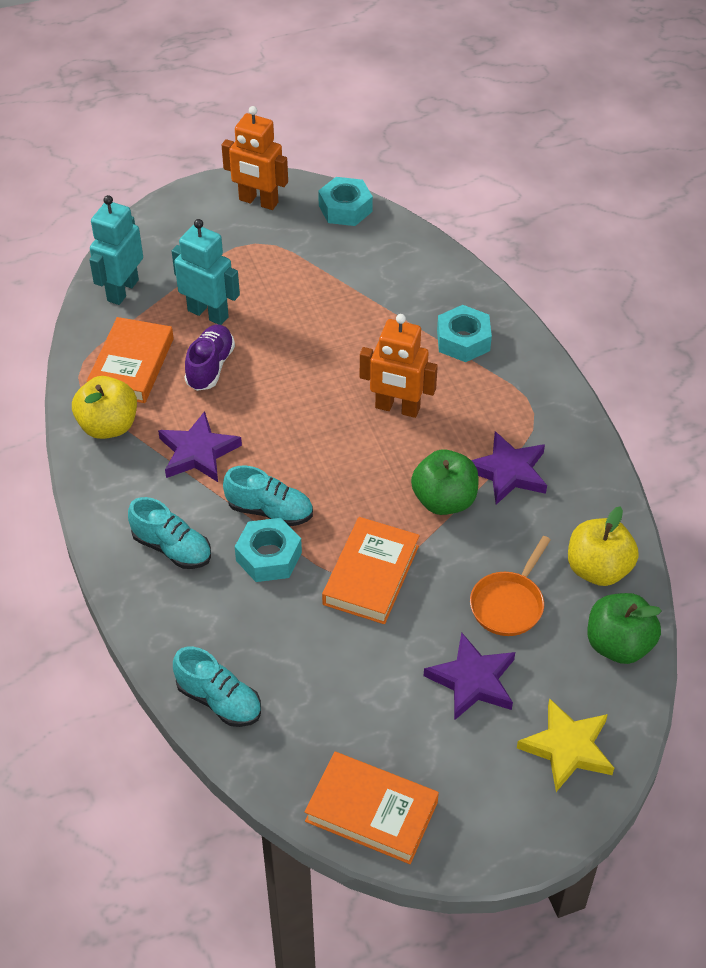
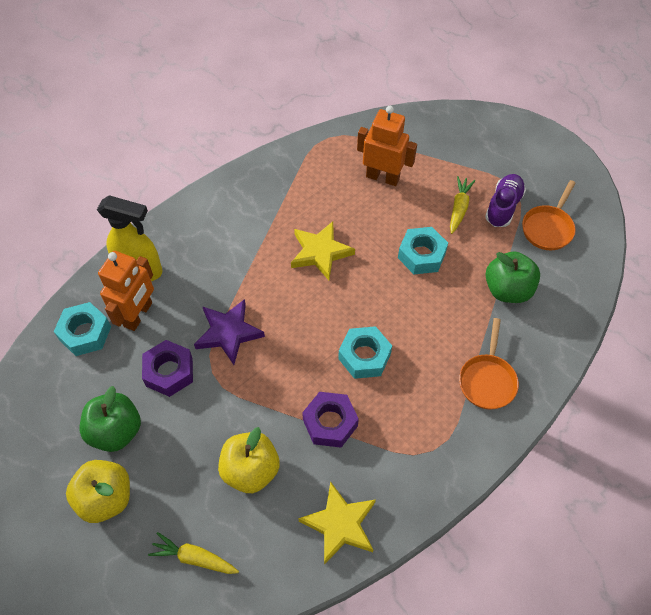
orange book: [87,317,174,403] [304,752,439,864] [322,517,420,624] = 3 -> none = 0
orange pan: [470,536,551,636] = 1 -> [459,318,519,409] [522,180,576,250] = 2
purple nut: none = 0 -> [142,340,193,397] [302,392,359,448] = 2
purple star: [158,411,242,482] [424,632,515,721] [471,431,547,505] = 3 -> [194,299,265,365] = 1
turquoise robot: [89,195,143,305] [172,219,240,325] = 2 -> none = 0
turquoise shoe: [128,497,211,569] [173,647,261,727] [223,466,313,527] = 3 -> none = 0
yellow carrot: none = 0 -> [148,532,239,574] [450,176,475,234] = 2
yellow spray bottle: none = 0 -> [97,195,162,281] = 1
yellow star: [517,698,614,792] = 1 -> [291,221,355,280] [298,481,376,565] = 2

